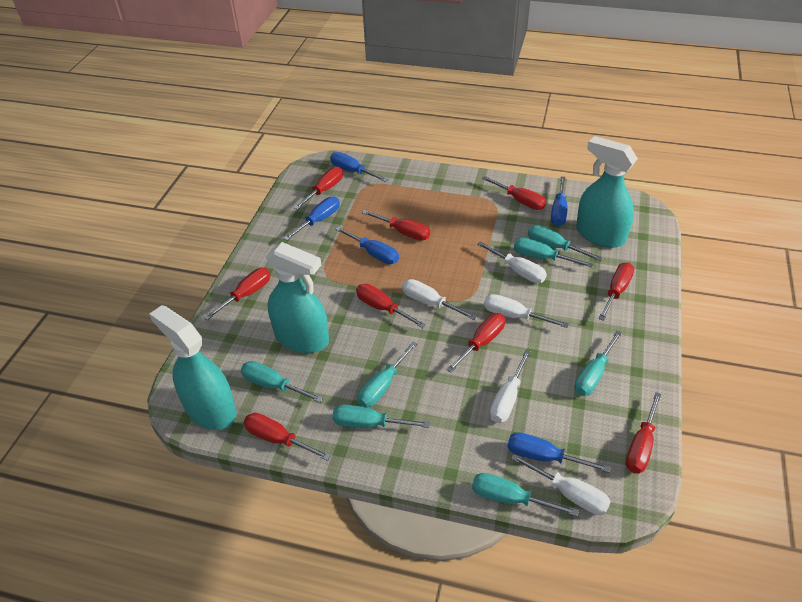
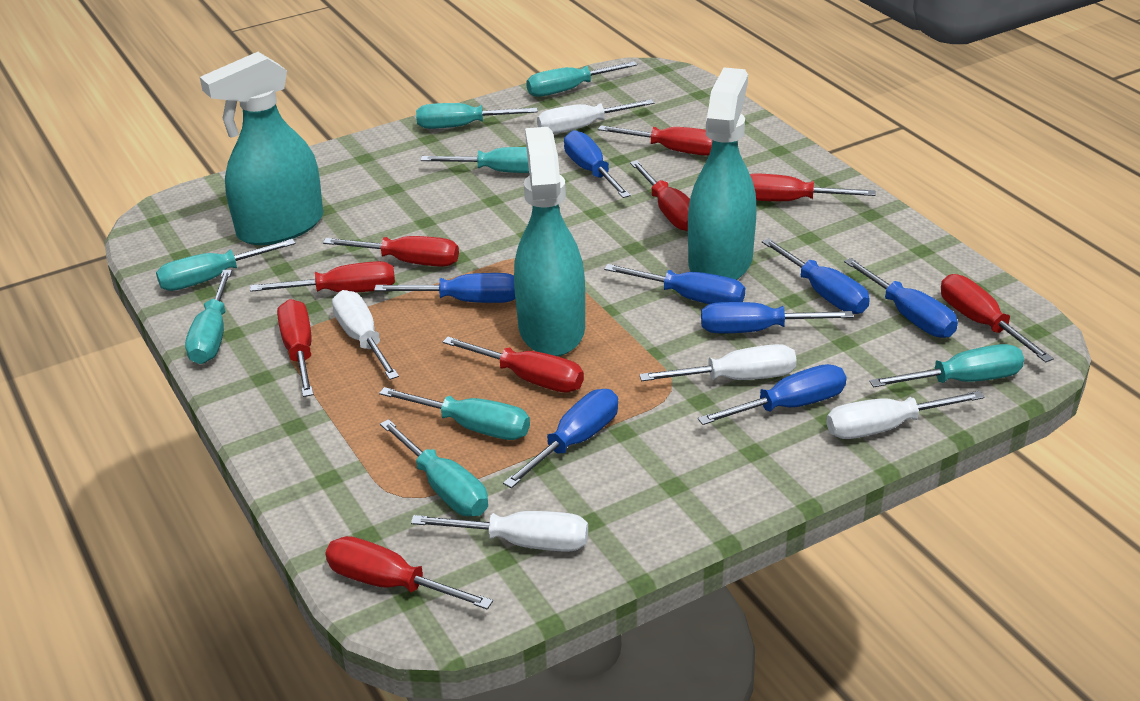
blue screwdriver: [283,196,340,240] [330,152,388,182] [335,227,399,264] [507,432,611,473] [551,176,567,226] = 5 -> [374,273,515,303] [503,389,618,488] [564,130,631,198] [604,264,745,304] [698,364,846,425] [701,302,853,333] [762,238,870,314] [844,258,958,338] = 8
turquoise screwdriver: [241,361,323,402] [332,405,430,428] [357,341,418,407] [472,473,579,517] [514,238,593,267] [528,225,602,261] [574,331,622,396] = 7 -> [156,239,296,291] [185,270,232,364] [379,387,530,440] [380,419,488,516] [416,103,538,129] [421,147,529,173] [526,61,637,97] [869,344,1024,387] = 8

